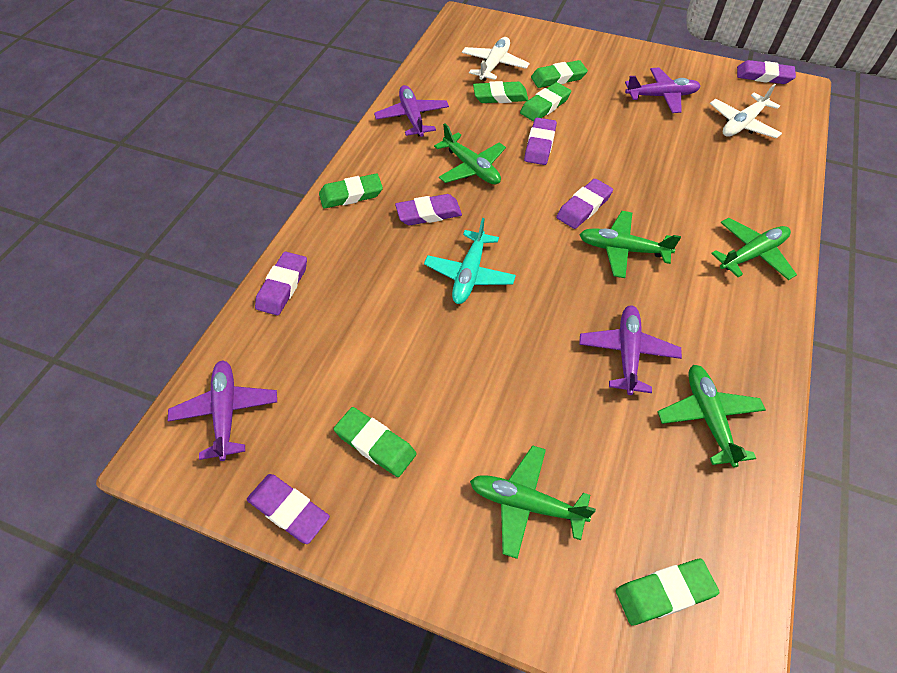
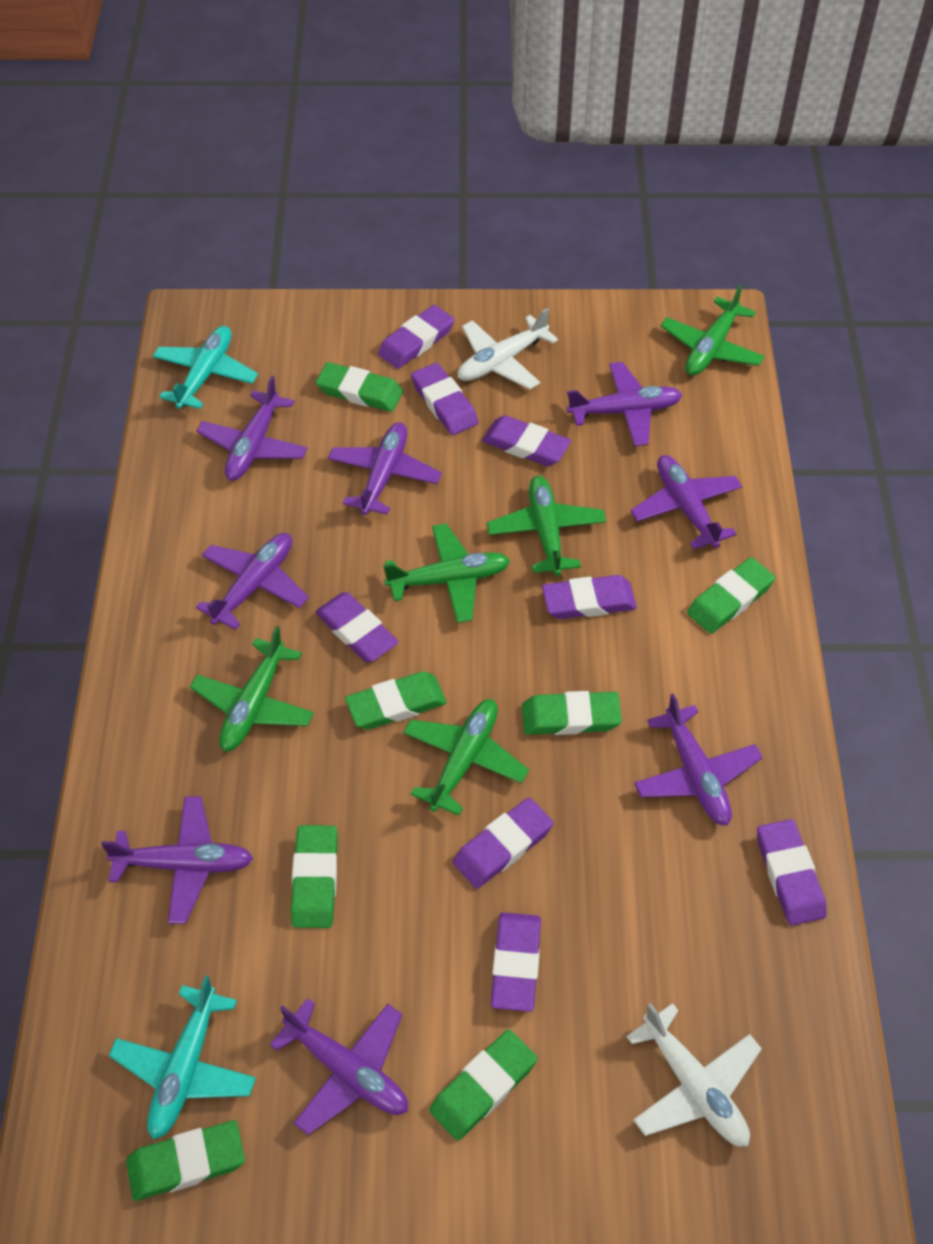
green eraser: [319,173,383,209] [333,407,416,477] [473,81,528,103] [520,82,571,122] [531,60,588,88] [616,559,720,625] = 6 -> [126,1120,245,1201] [291,825,338,928] [316,362,403,412] [345,672,447,730] [429,1029,537,1141] [522,691,622,735] [687,557,775,634] = 7
purple eraser: [247,474,330,544] [255,252,307,316] [395,194,462,225] [524,118,557,165] [556,179,613,229] [737,60,796,84] = 6 -> [315,592,399,662] [378,305,454,369] [411,363,479,435] [453,797,554,889] [482,415,571,466] [491,912,541,1012] [542,575,637,619] [757,819,827,926] = 8
purple plane: [168,360,277,461] [374,85,449,137] [579,305,682,395] [625,68,701,113] = 4 -> [101,796,253,924] [196,533,309,630] [197,376,307,481] [270,998,408,1135] [328,422,442,515] [567,362,682,446] [631,455,742,549] [634,693,763,826] = 8
turquoise plane: [424,218,516,304] = 1 -> [109,975,256,1140] [153,326,258,409] = 2

